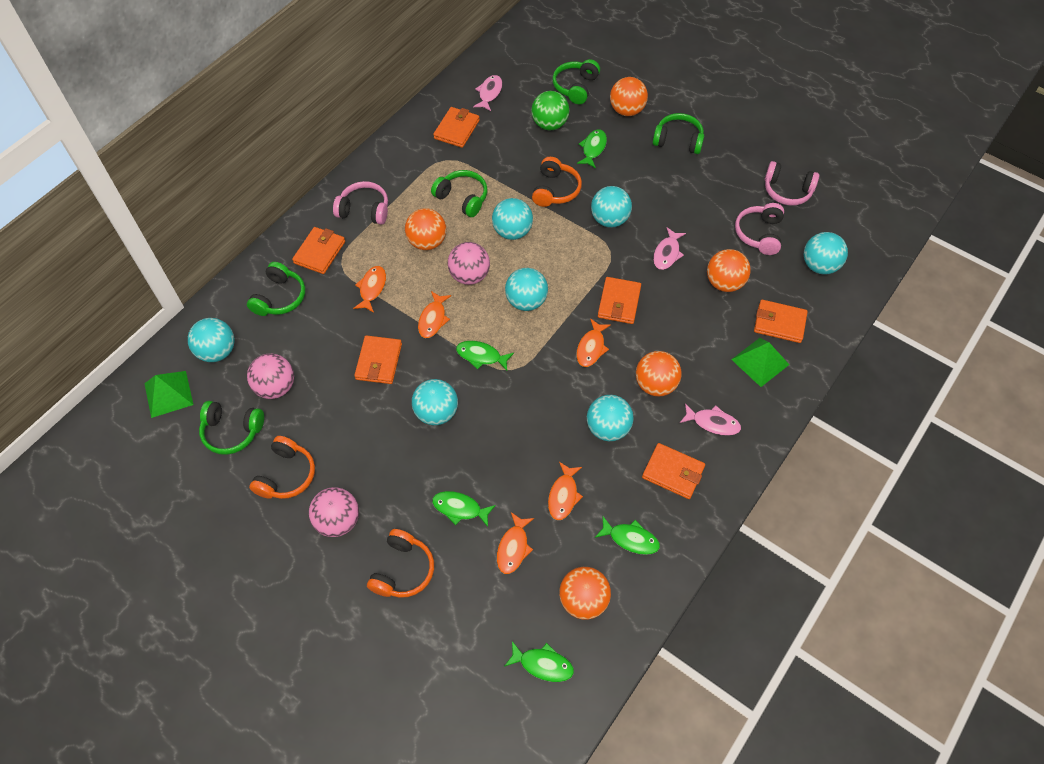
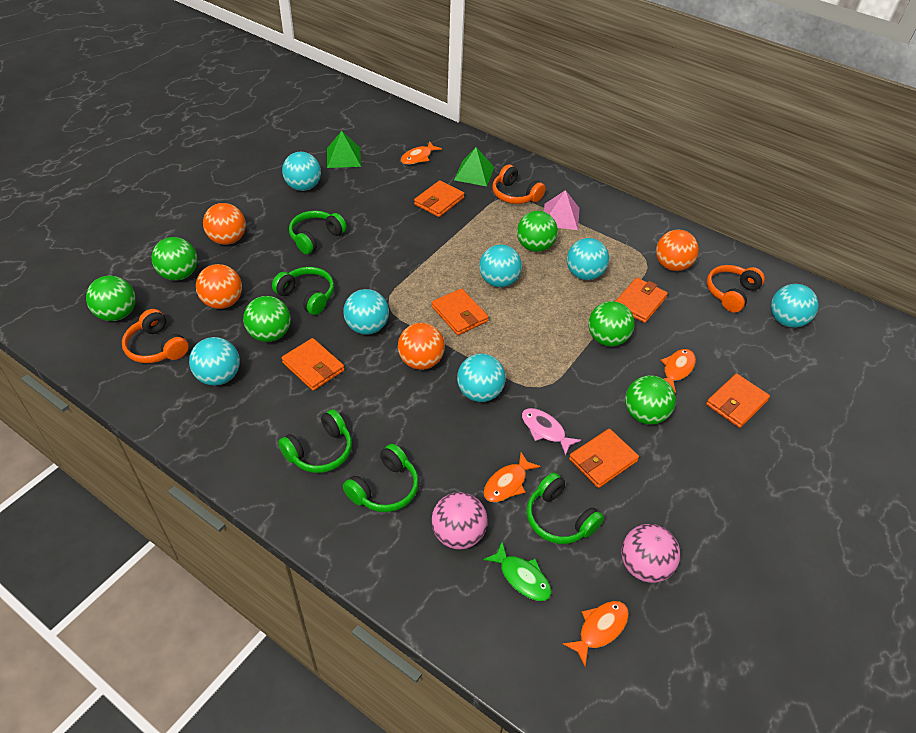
green ball: [531,91,569,130] = 1 -> [86,276,136,321] [152,237,197,281] [243,296,291,342] [517,211,558,252] [588,301,635,347] [625,375,676,425] = 6
green fish: [432,491,496,527] [456,341,514,371] [505,641,574,682] [577,129,607,168] [595,517,660,555] = 5 -> [483,542,551,601] = 1
orange ball: [405,208,446,250] [559,567,611,620] [610,77,648,116] [636,351,682,396] [707,249,751,292] = 5 -> [196,264,242,309] [203,203,246,245] [398,323,445,370] [656,230,699,271] = 4
orange fish: [353,266,386,313] [418,291,451,338] [497,512,534,574] [548,462,583,520] [576,318,611,367] = 5 -> [401,141,442,165] [484,452,541,502] [563,601,629,666] [660,349,696,393] = 4
pink ball: [247,354,294,399] [309,487,359,537] [448,242,490,285] = 3 -> [431,492,488,549] [621,524,680,583] = 2
pink fish: [473,75,502,111] [653,227,686,270] [680,403,741,436] = 3 -> [522,408,581,456] = 1
pink headphones: [333,181,388,225] [735,203,784,255] [765,161,819,206] = 3 -> none = 0
pink pyramid: none = 0 -> [544,190,580,230] = 1

